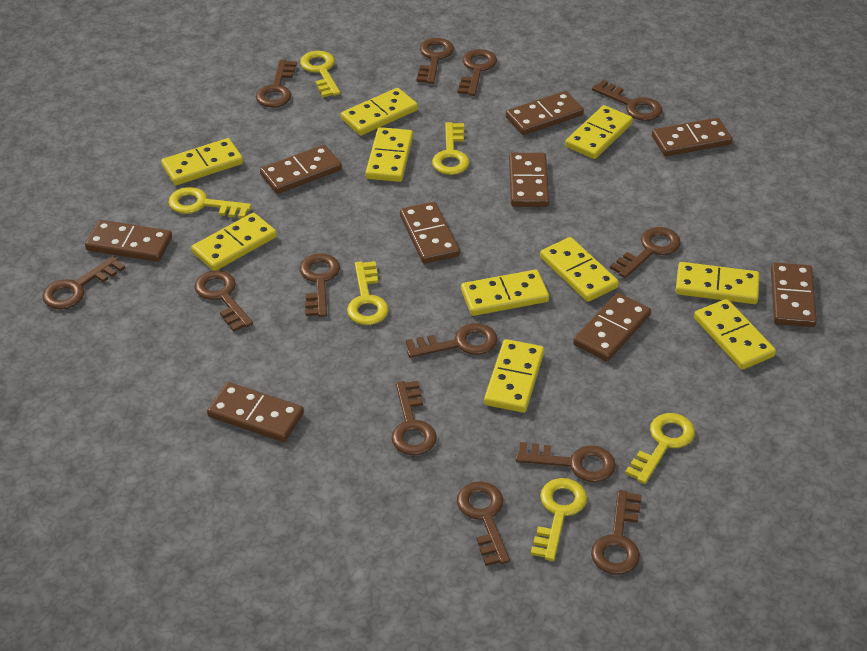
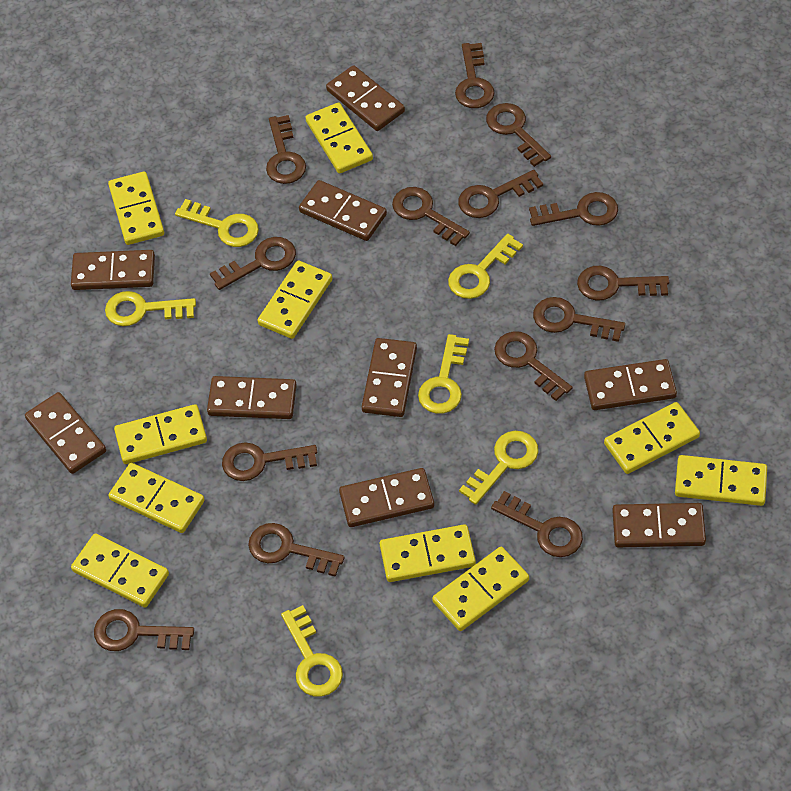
brown key: [42,256,125,309] [194,270,253,332] [256,60,297,108] [300,253,340,317] [391,381,437,455] [406,323,498,358] [416,38,454,84] [457,481,510,566] [458,49,497,96] [516,442,616,482] [591,490,642,575] [592,80,662,121] [610,227,681,278] = 13 -> [94,609,194,651] [210,237,296,290] [222,442,317,481] [248,523,345,577] [266,115,306,184] [392,187,470,246] [455,43,494,108] [458,170,543,218] [486,103,551,167] [491,491,583,557] [494,331,572,401] [529,192,618,226] [533,297,625,342] [577,266,669,301] = 14

